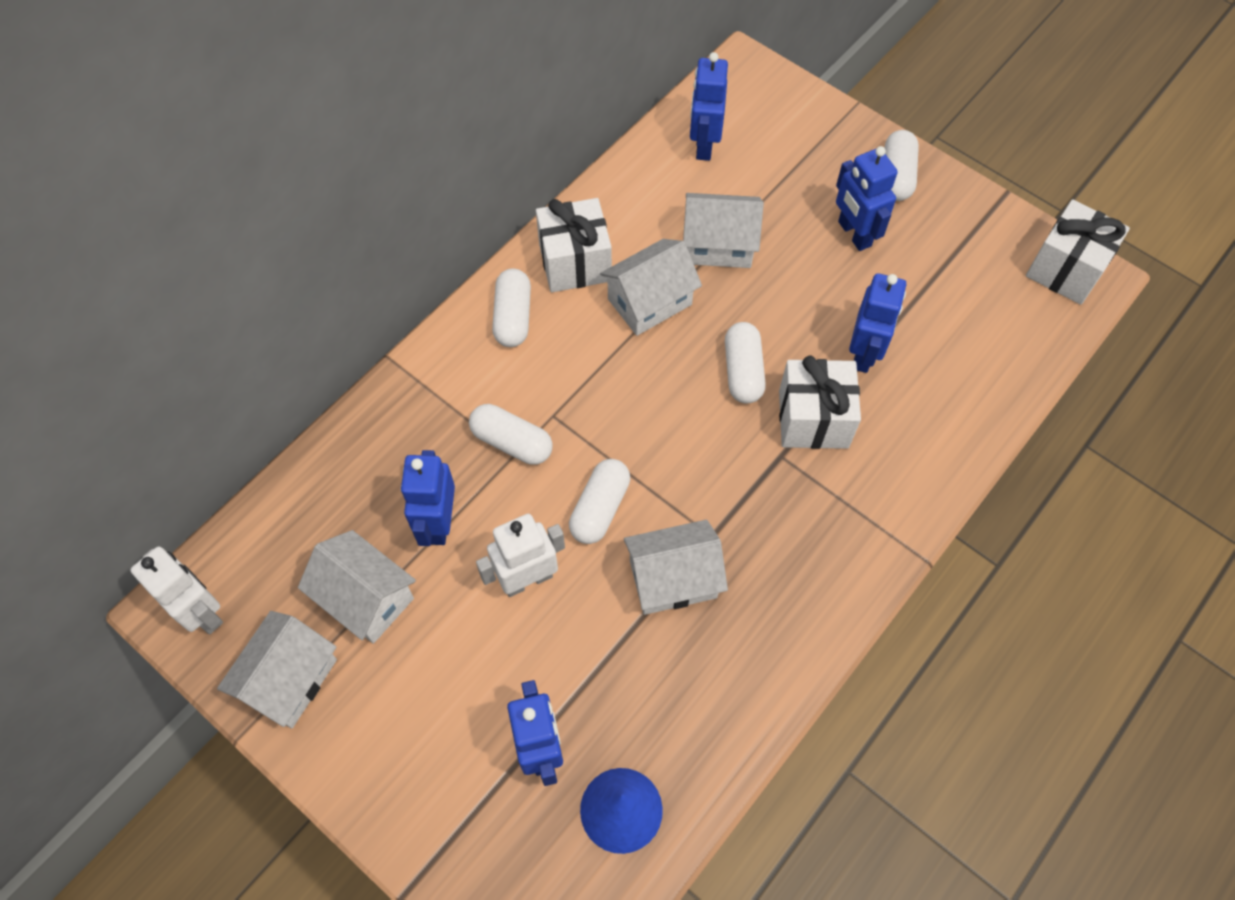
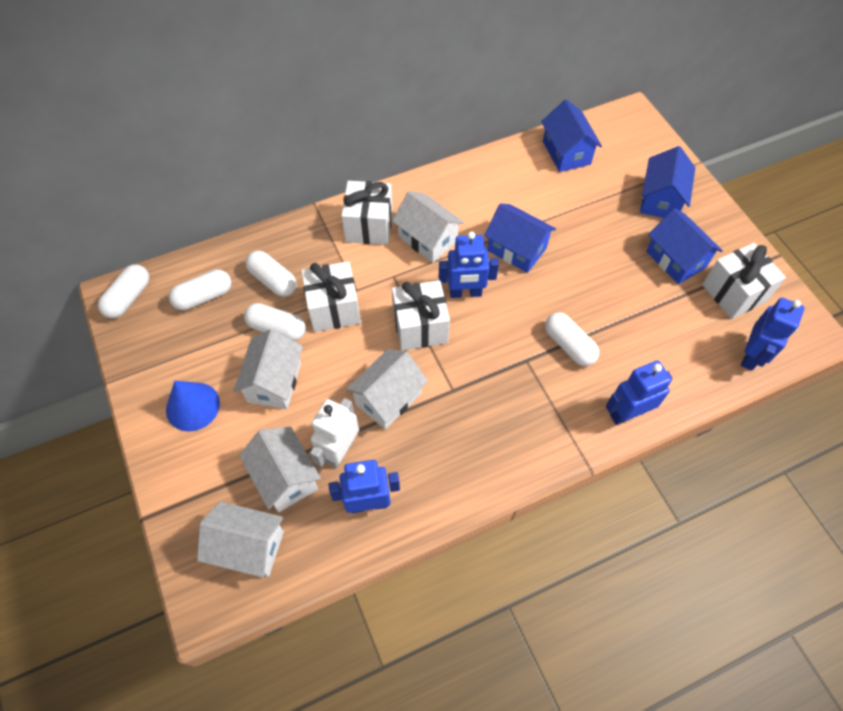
blue house: none = 0 -> [484,203,556,273] [541,99,602,172] [640,146,695,218] [646,208,723,284] = 4
blue robot: [401,450,455,546] [507,680,563,786] [690,52,728,161] [836,146,898,251] [849,273,906,373] = 5 -> [329,460,400,513] [439,231,499,298] [606,361,673,425] [741,298,804,371] = 4
white gift: [536,198,612,292] [779,356,861,449] [1026,199,1130,305] = 3 -> [301,261,361,332] [341,181,393,245] [392,280,450,351] [702,243,786,319] = 4
white robot: [130,546,223,634] [476,514,565,597] = 2 -> [310,398,359,468] = 1

